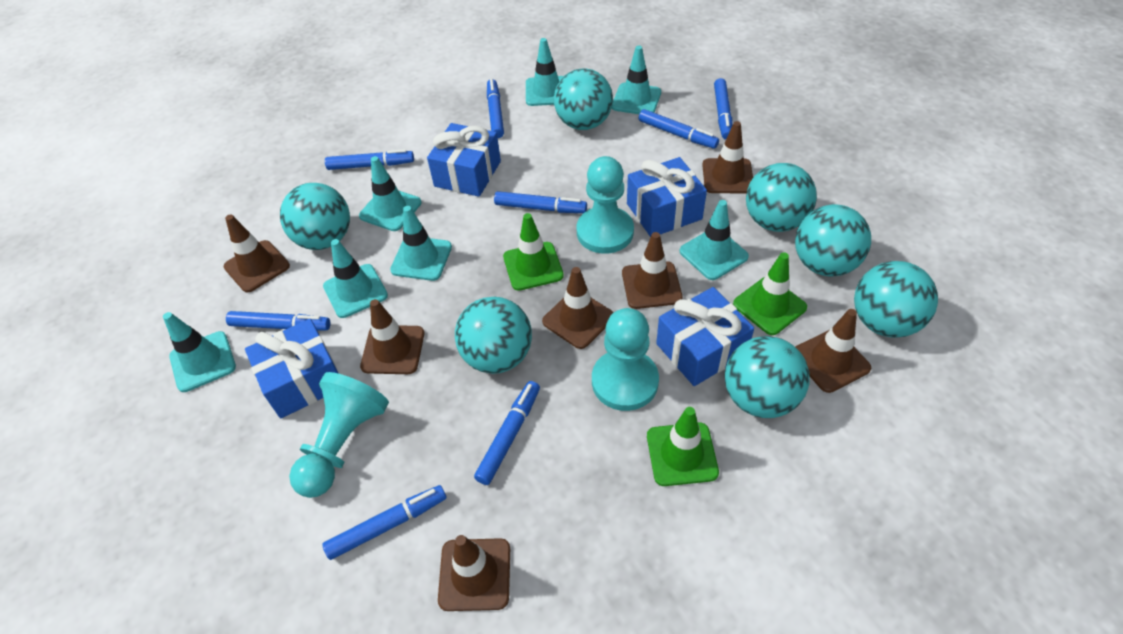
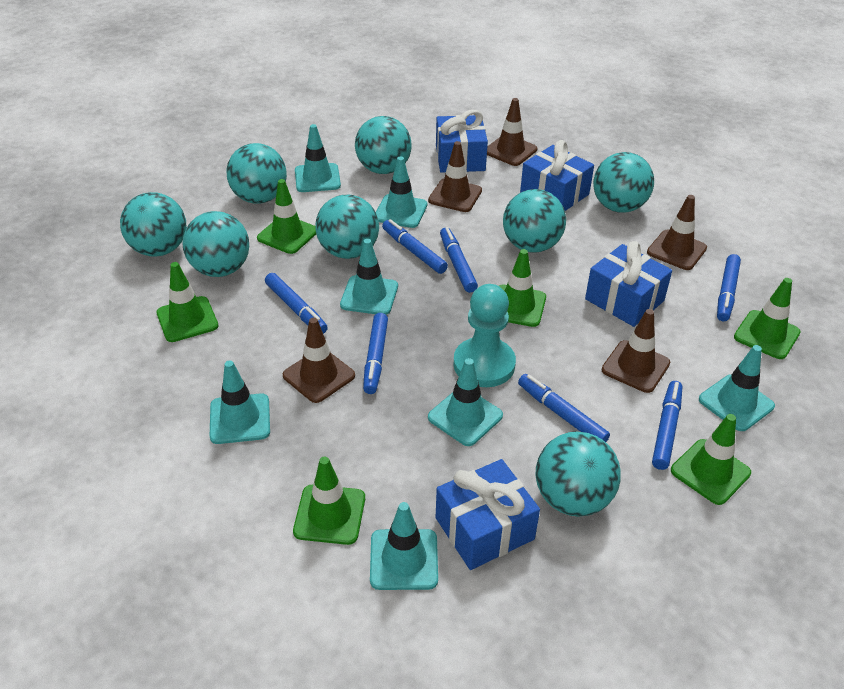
blue marker: [226,311,330,331] [322,485,447,560] [325,149,414,170] [474,381,540,485] [487,79,504,138] [494,191,587,213] [639,109,719,149] [714,78,733,140] = 8 -> [265,273,328,334] [363,313,388,394] [382,219,448,274] [440,227,478,293] [518,374,610,442] [652,381,682,470] [717,254,741,321] = 7
brown traffic cone: [224,214,290,293] [360,299,424,374] [438,535,510,611] [542,267,613,349] [622,232,683,309] [702,121,753,193] [795,309,871,393] = 7 -> [282,318,355,403] [428,141,482,212] [487,98,537,166] [602,309,670,393] [647,195,707,270] = 5
green traffic cone: [503,213,564,291] [647,407,719,486] [733,252,807,335] = 3 -> [156,262,218,342] [257,179,316,254] [293,457,365,545] [499,249,546,327] [671,414,751,505] [734,278,801,359] = 6
turquoise ball: [280,183,350,250] [455,297,532,374] [554,69,613,130] [725,336,810,418] [746,163,817,232] [795,204,871,277] [854,261,938,338] = 7 -> [120,192,186,257] [182,211,249,277] [226,143,287,204] [315,195,379,259] [355,116,412,174] [503,189,566,253] [535,431,621,517] [593,152,654,213] = 8
turquoise pawn: [289,372,389,498] [577,156,634,254] [592,308,659,411] = 3 -> [453,284,516,387] = 1

